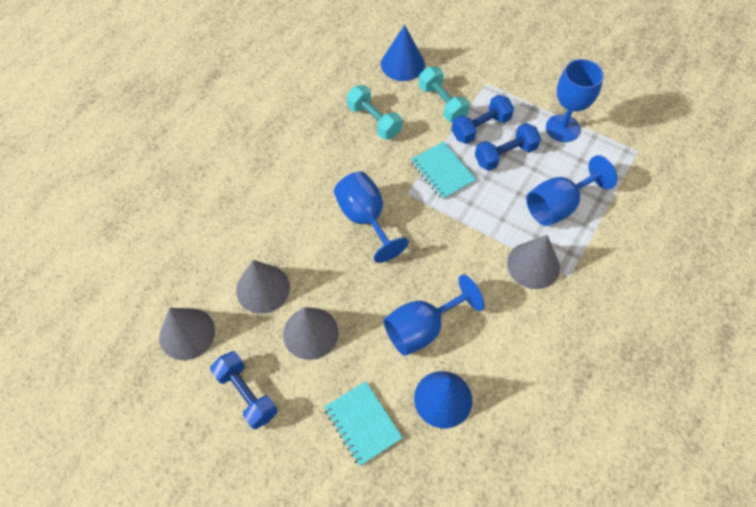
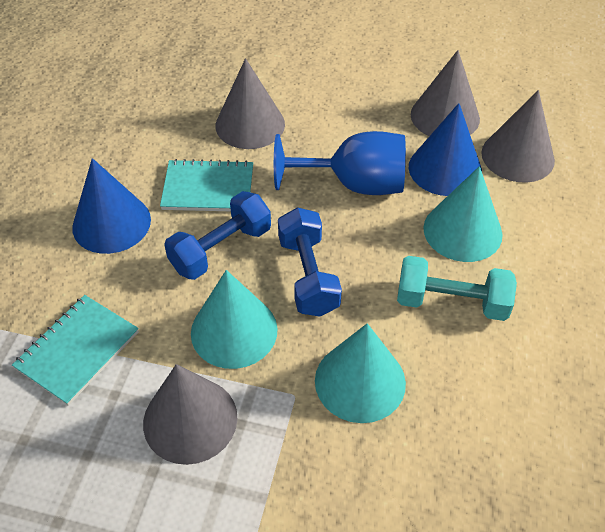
blue dumbbell: [210,351,277,429] [452,95,514,144] [475,123,541,171] = 3 -> [164,191,271,280] [278,207,342,316] = 2
blue goblet: [334,172,409,263] [383,274,485,356] [526,155,617,226] [546,59,604,142] = 4 -> [274,131,406,195] = 1
turquoise cone: none = 0 -> [191,270,277,369] [315,323,406,423] [423,166,503,262] = 3
turquoise dumbbell: [346,85,402,139] [418,67,470,122] = 2 -> [397,256,517,321] = 1

